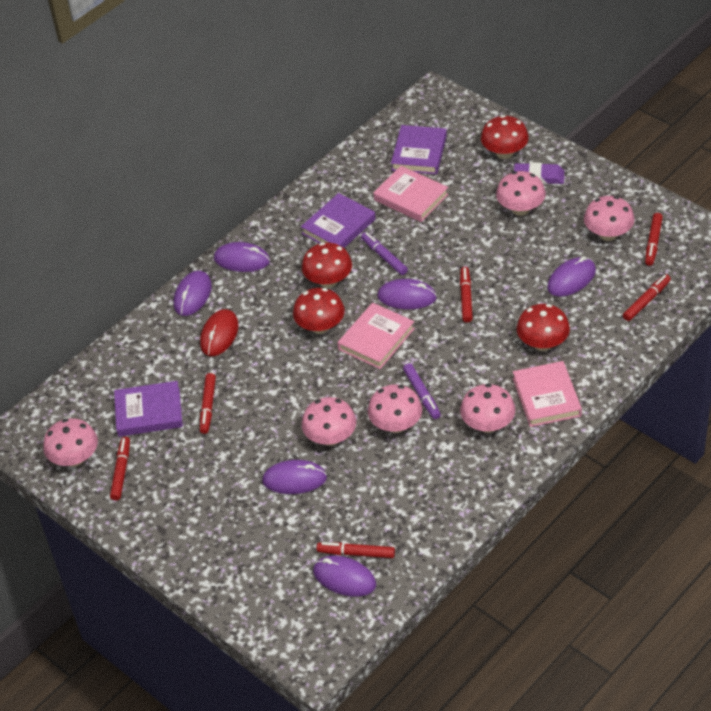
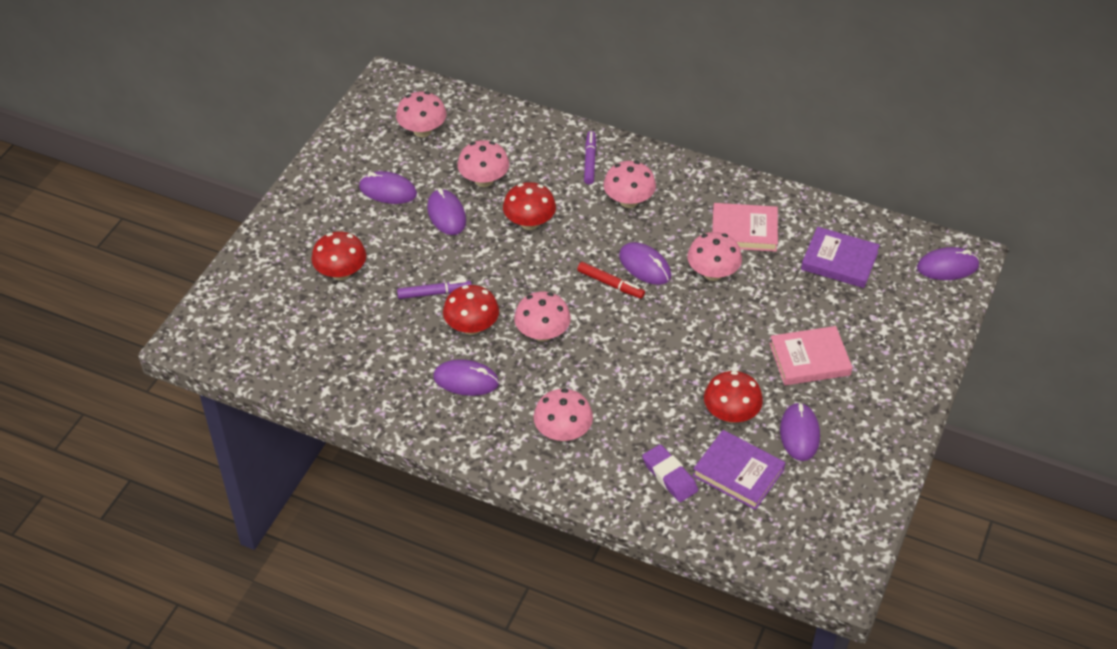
pink book: [337,303,415,369] [373,166,449,222] [513,361,582,427] = 3 -> [712,203,778,252] [769,326,853,385] = 2
purple book: [114,381,183,437] [301,193,376,248] [391,125,447,174] = 3 -> [692,430,786,510] [801,227,880,288] = 2
red marker: [110,437,130,501] [200,373,216,434] [317,542,395,558] [460,267,473,323] [623,274,671,321] [645,213,663,266] = 6 -> [577,262,645,299] = 1
red mouse: [200,309,239,356] = 1 -> none = 0

